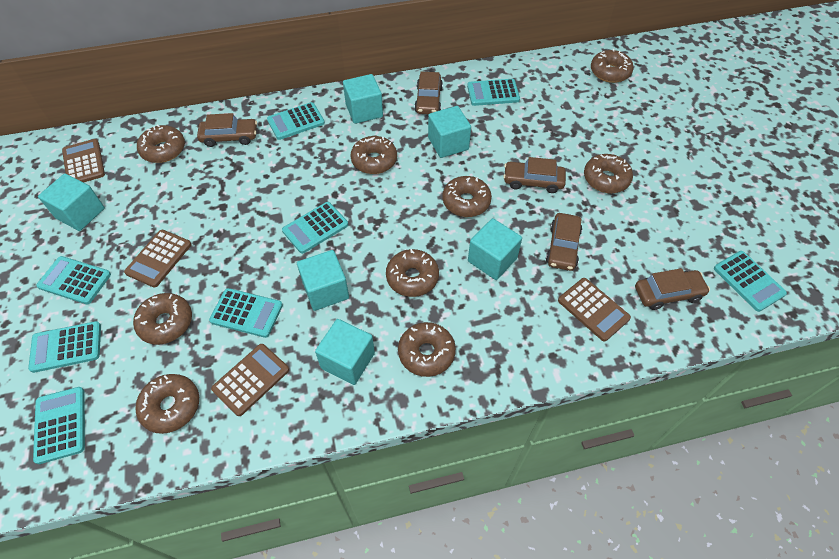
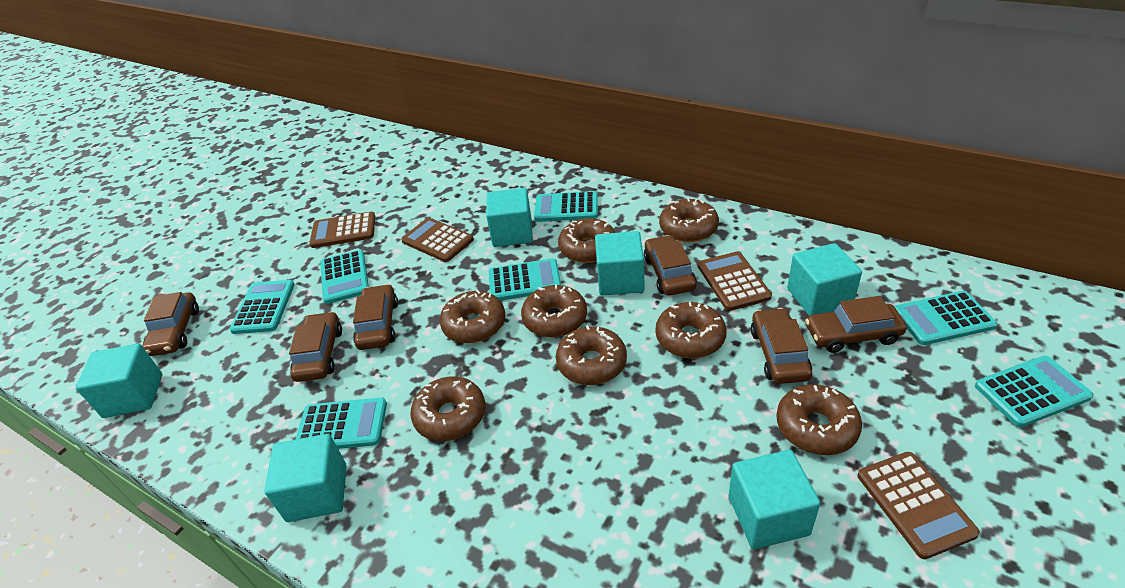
brown car: [197,113,257,147] [414,72,443,114] [503,157,566,193] [546,213,582,271] [635,268,710,310] = 5 -> [142,292,199,356] [289,311,342,382] [353,284,398,350] [644,235,697,295] [751,308,812,384] [805,296,907,353] = 6
brown donut: [133,293,192,345] [135,374,199,434] [137,125,185,163] [350,136,397,174] [386,249,439,297] [398,322,456,377] [442,176,492,217] [584,154,633,193] [591,49,634,83] = 9 -> [411,376,485,441] [440,290,505,343] [521,285,587,337] [556,325,627,385] [558,218,616,263] [656,302,726,358] [659,198,719,242] [776,384,862,455] = 8
turquoise calculator: [28,321,101,373] [33,387,85,464] [36,256,111,304] [209,288,283,338] [267,102,325,140] [282,202,348,254] [467,79,520,106] [714,251,787,312] = 8 -> [230,280,295,334] [295,397,387,449] [320,250,369,304] [488,258,561,301] [534,191,598,222] [895,291,997,345] [975,356,1094,427] = 7

